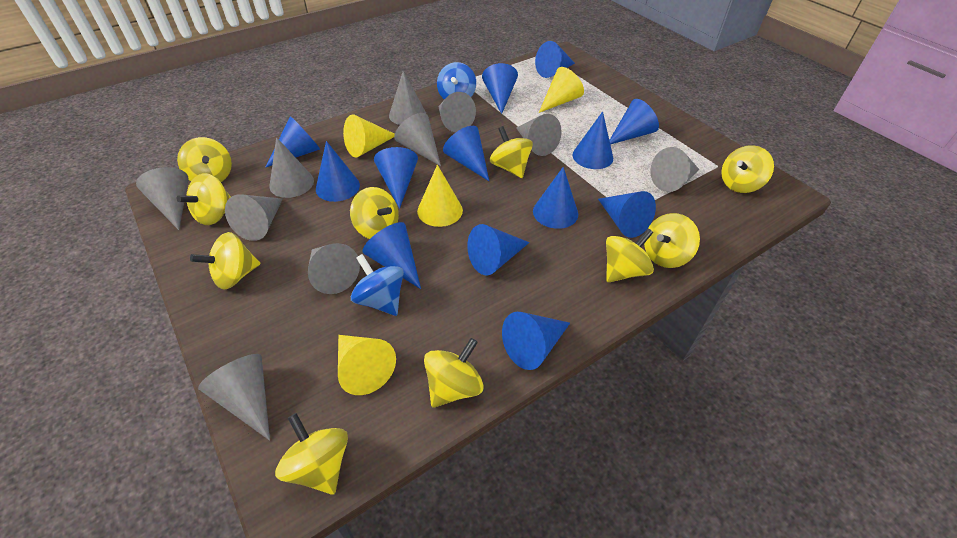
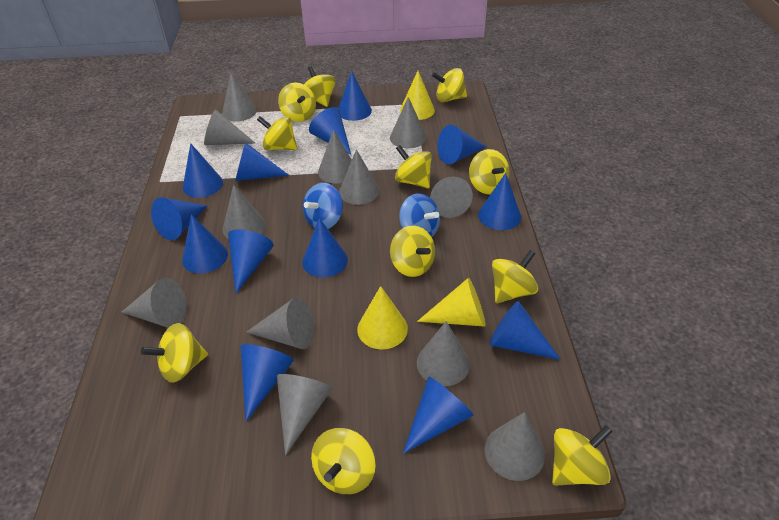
grey cone: [136,167,189,230] [198,354,270,441] [225,194,283,241] [270,137,314,198] [308,243,360,294] [389,71,426,125] [394,113,441,166] [438,92,476,132] [517,114,562,156] [650,147,699,192] = 10 -> [122,278,187,328] [204,109,256,145] [222,73,257,122] [222,185,266,239] [246,297,314,349] [277,374,332,455] [318,129,352,183] [339,149,380,205] [390,97,427,148] [417,321,470,386] [430,176,473,218] [484,412,545,481] = 12
yellow cone: [338,335,396,395] [343,114,395,157] [417,165,463,227] [539,67,584,113] = 4 -> [357,286,408,349] [400,71,435,120] [417,278,485,327] = 3
yellow spinning top: [177,137,232,182] [177,173,231,225] [190,232,261,290] [275,413,348,495] [350,187,399,239] [424,338,484,408] [490,126,533,178] [606,228,654,282] [644,213,700,268] [721,145,774,193] = 10 -> [141,323,208,383] [257,116,297,150] [278,83,316,122] [304,66,336,107] [311,428,375,494] [390,226,435,277] [395,145,432,188] [432,68,467,103] [469,149,510,194] [492,250,538,303] [552,425,613,486] = 11

